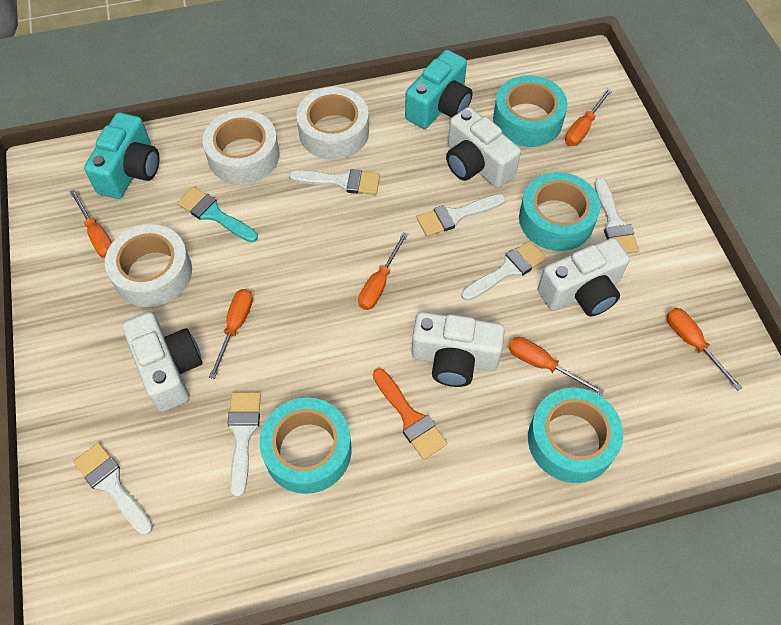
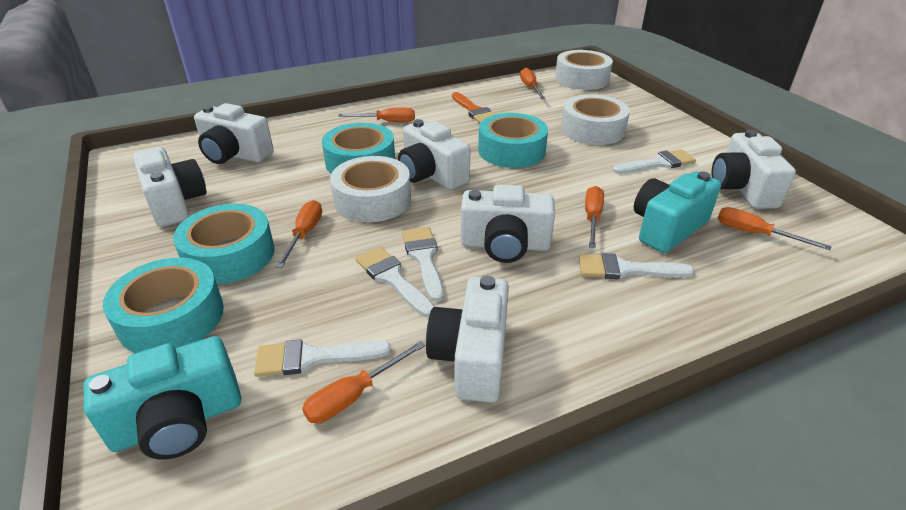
turquoise brush: [177,187,258,243] = 1 -> none = 0
white brush: [74,443,153,535] [227,392,261,497] [289,169,380,195] [416,194,506,237] [461,241,546,301] [595,178,639,254] = 6 -> [254,339,391,377] [355,246,435,317] [402,227,444,302] [579,253,694,279] [613,149,696,174] = 5
white camera: [122,312,202,412] [412,312,505,387] [446,107,521,188] [538,238,630,317] = 4 -> [133,147,207,227] [194,103,274,164] [398,119,470,190] [426,276,509,403] [461,184,555,263] [712,130,796,209] = 6

